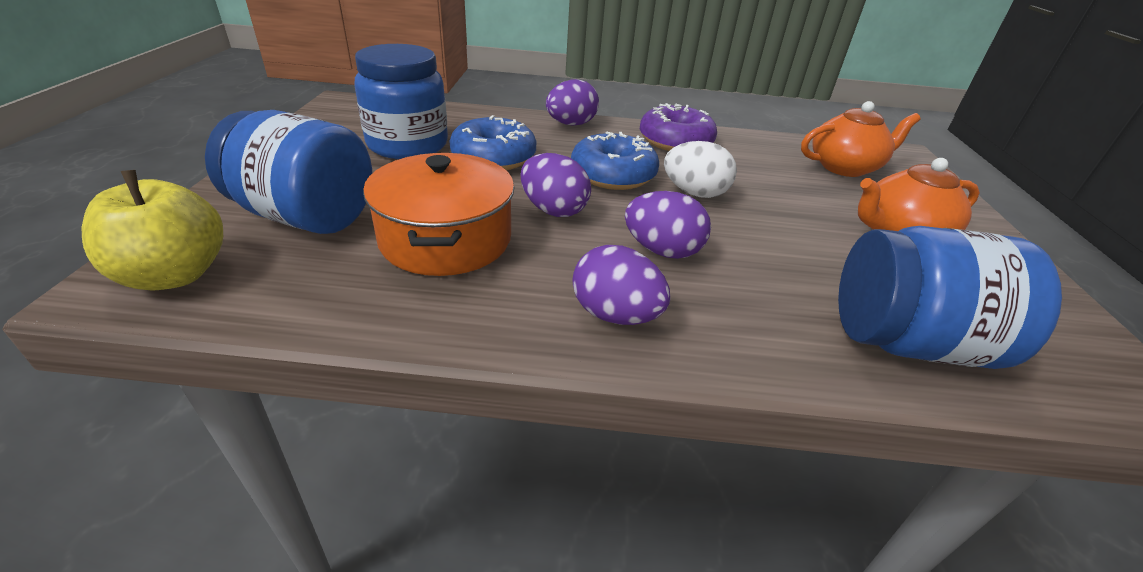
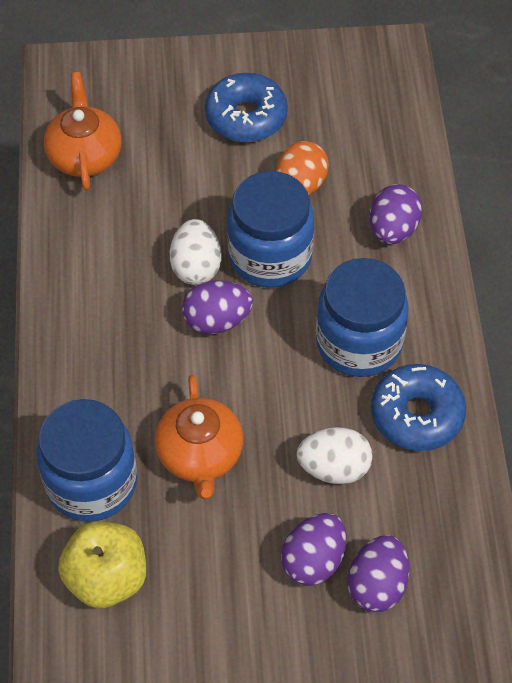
orange egg: none = 0 -> [276,141,329,195] = 1
orange pot: [363,153,515,276] = 1 -> none = 0
purple donut: [640,103,717,151] = 1 -> none = 0
white egg: [664,141,737,198] = 1 -> [170,219,221,285] [297,427,372,484] = 2

